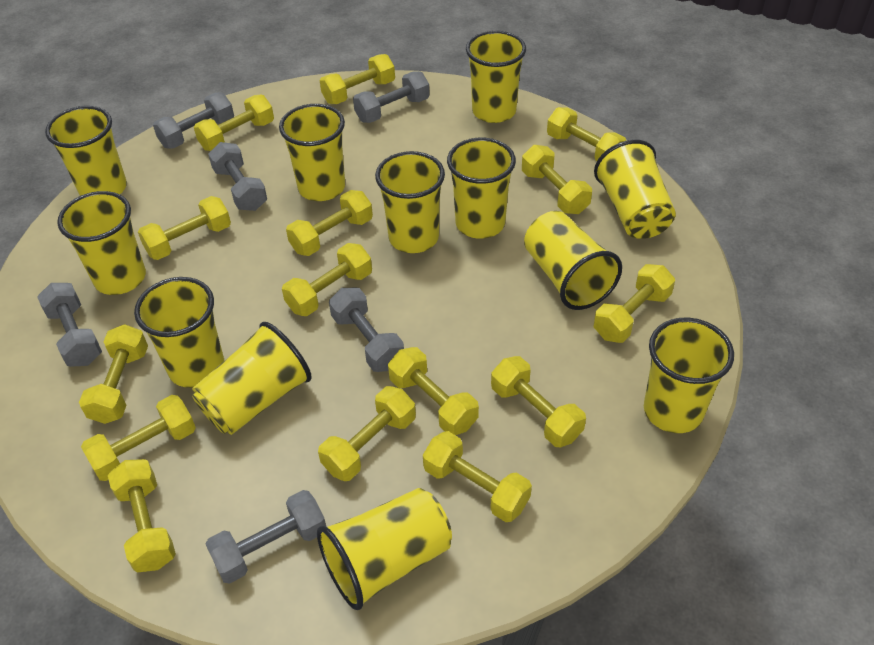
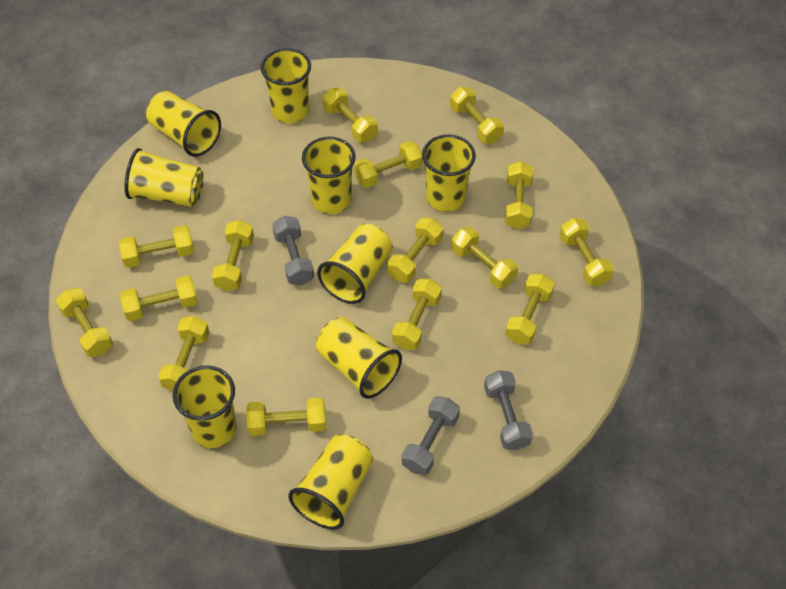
grey dumbbell: [37,283,102,367] [153,92,234,149] [206,490,326,584] [208,142,267,211] [329,288,404,372] [353,71,430,123] = 6 -> [272,216,314,285] [402,396,460,475] [484,370,533,450] = 3
yellow cup: [45,106,127,196] [57,191,146,295] [134,277,224,388] [192,322,312,435] [279,104,345,201] [317,488,452,610] [375,151,445,253] [447,138,516,239] [466,31,526,123] [524,211,622,310] [594,140,676,239] [644,318,734,433] = 12 -> [125,148,204,207] [146,91,221,157] [173,366,237,448] [261,48,311,123] [288,435,373,530] [302,137,356,214] [316,317,402,399] [317,224,393,304] [422,134,476,212] = 9

